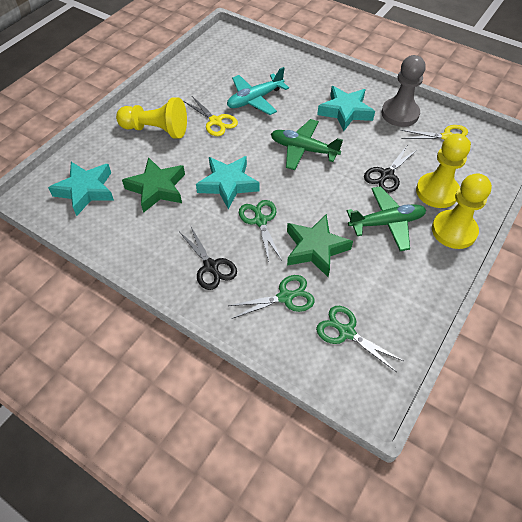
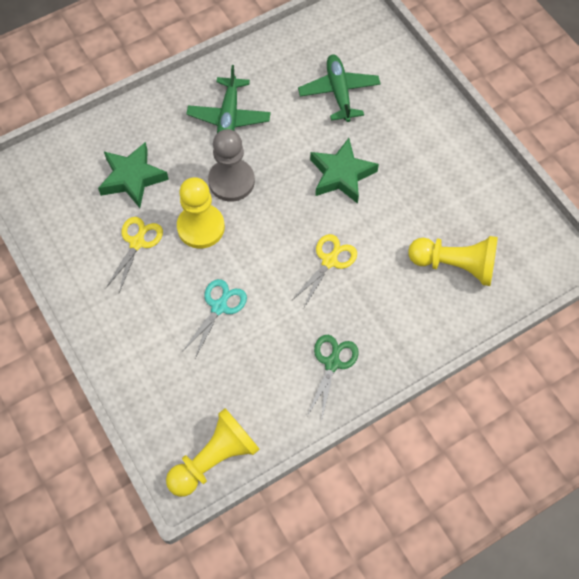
black scissors: [180,225,237,290] [364,146,418,193] = 2 -> none = 0
green scissors: [228,275,315,319] [239,200,282,262] [316,306,404,372] = 3 -> [307,335,359,422] = 1
turquoise plane: [227,67,289,115] = 1 -> none = 0
turquoise scissors: none = 0 -> [182,279,247,358] = 1
turquoise star: [48,162,114,216] [196,156,259,209] [317,86,375,131] = 3 -> none = 0

